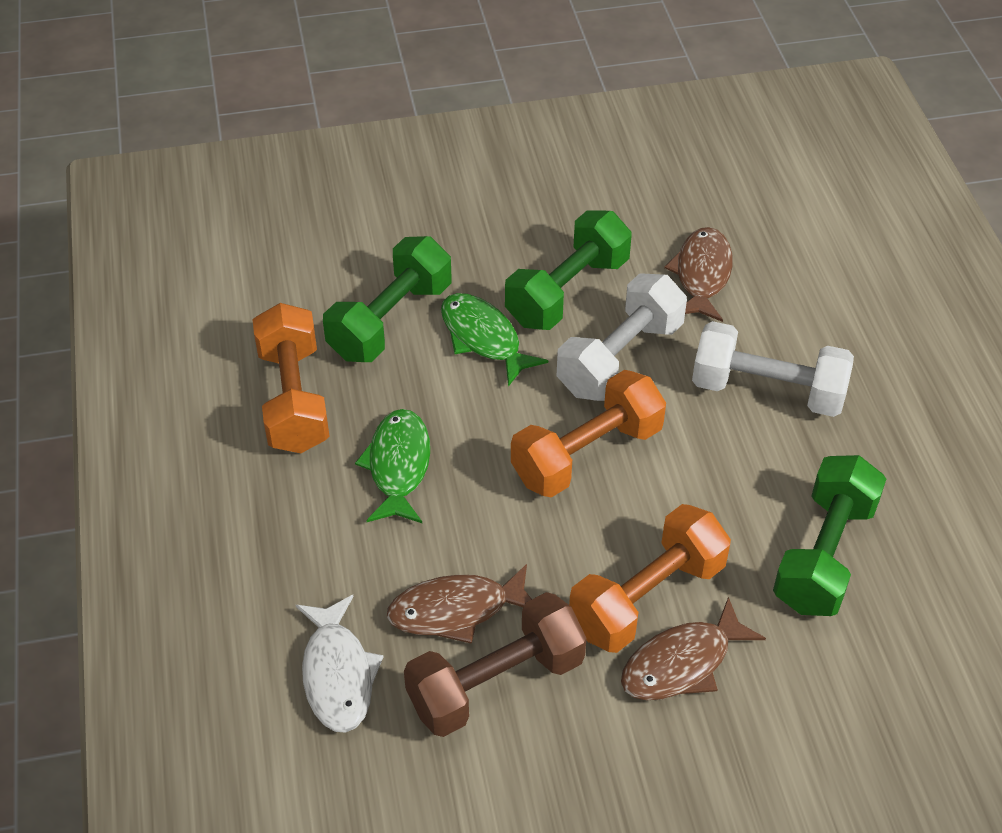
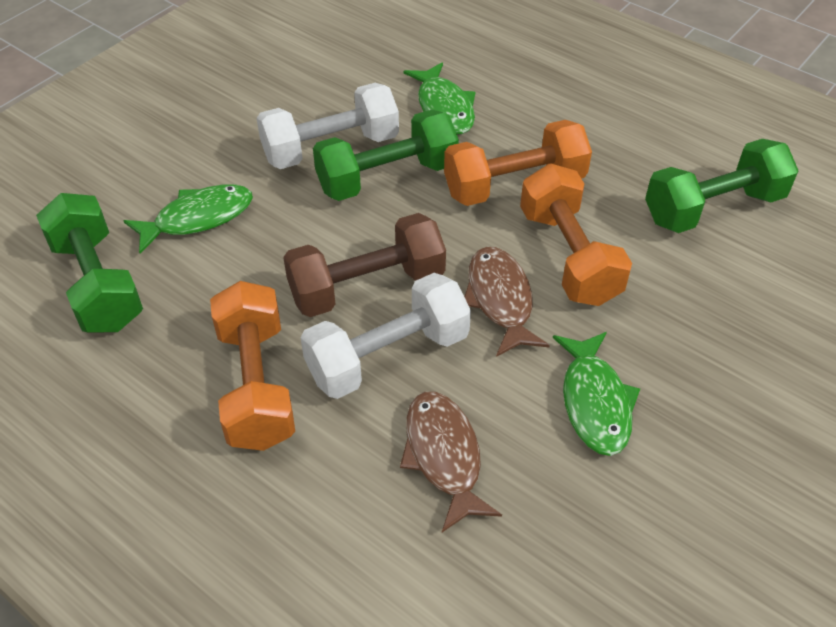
brown fish: [387,564,532,644] [621,597,766,700] [664,227,733,322] = 3 -> [400,392,502,532] [464,247,550,357] = 2
green fish: [355,409,430,523] [441,293,548,387] = 2 -> [123,184,253,254] [403,62,475,134] [553,332,640,456] = 3
white fish: [296,595,384,732] = 1 -> none = 0

